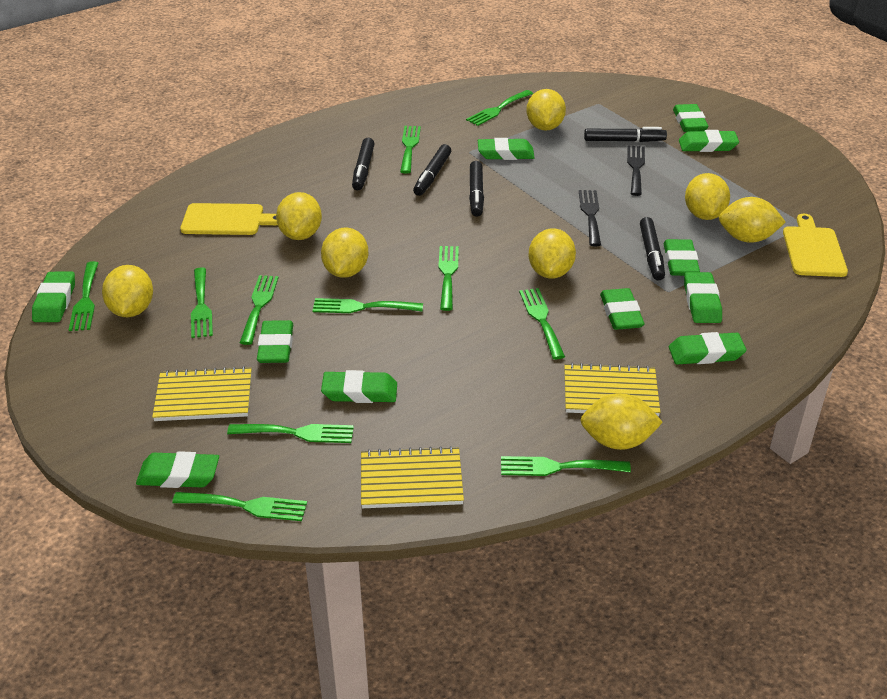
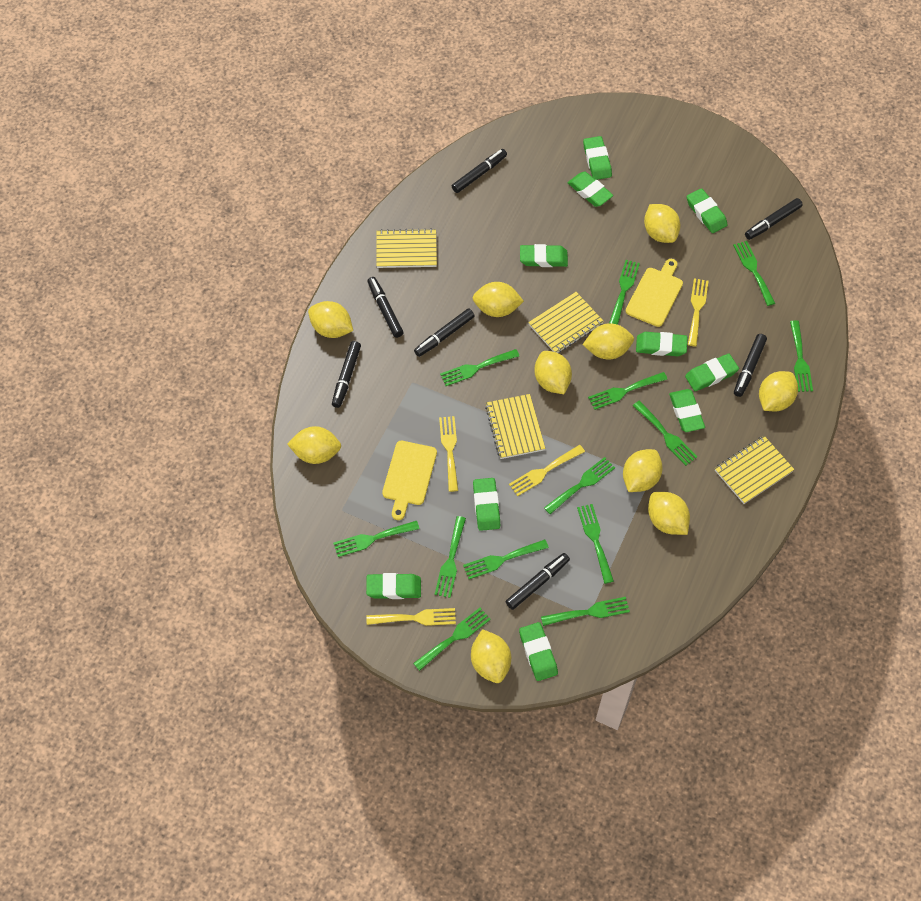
black fork: [579,190,601,246] [627,146,645,196] = 2 -> none = 0
black marker: [352,138,375,190] [413,144,451,196] [469,161,484,217] [584,127,667,142] [640,217,665,281] = 5 -> [332,341,361,408] [367,277,404,338] [414,309,474,357] [452,149,507,193] [505,553,570,610] [734,334,767,397] [745,198,803,240] = 7
green eraser: [32,272,75,322] [136,451,219,488] [257,320,293,363] [321,370,397,403] [478,138,535,160] [600,288,644,330] [664,239,700,276] [669,332,746,364] [673,104,708,132] [679,130,739,152] [684,272,722,323] = 11 -> [366,573,421,599] [473,478,500,531] [519,622,558,681] [520,244,568,267] [567,172,613,207] [583,136,612,180] [636,332,688,356] [669,389,705,432] [685,354,739,391] [687,188,728,233] = 10
green fork: [69,261,98,331] [172,492,307,521] [191,267,213,338] [227,424,354,443] [240,275,279,345] [312,298,423,313] [400,126,421,174] [438,246,459,311] [466,90,533,126] [501,456,631,476] [519,288,565,359] = 11 -> [333,521,419,557] [413,608,491,671] [435,516,466,598] [440,349,519,386] [463,539,549,579] [541,597,630,626] [544,457,615,514] [577,504,614,584] [588,372,667,410] [609,260,640,325] [633,401,697,466] [733,241,775,306] [790,320,813,392] = 13
yellow fork: none = 0 -> [366,608,456,626] [439,416,458,492] [509,445,585,496] [688,278,708,346] = 4
yellow lemon: [102,265,153,317] [276,192,322,240] [321,228,368,278] [526,89,566,131] [528,228,576,279] [580,393,663,450] [685,173,730,220] [719,197,786,243] = 8 -> [287,426,341,464] [308,301,353,338] [471,629,511,683] [472,282,524,317] [534,351,572,394] [583,323,634,360] [623,449,663,492] [644,204,681,243] [648,492,690,535] [759,371,798,411] = 10
yellow notebook: [152,366,252,421] [361,446,464,508] [564,363,660,417] = 3 -> [376,228,437,268] [485,394,545,459] [528,292,604,353] [715,436,794,504] = 4

